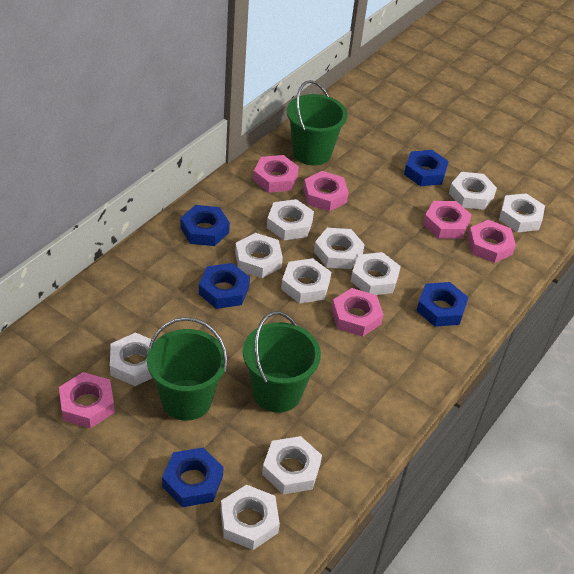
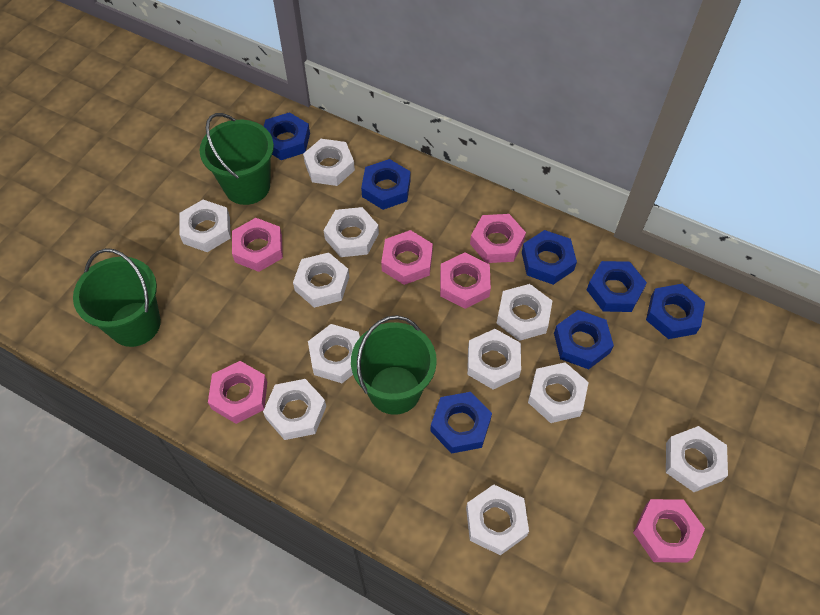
blue nut: [162,447,224,507] [180,205,230,246] [199,263,250,309] [404,150,449,186] [416,282,469,327] = 5 -> [264,112,310,160] [361,159,410,210] [430,392,492,454] [522,230,577,285] [554,310,614,369] [587,261,647,312] [646,284,705,339] = 7
white nut: [110,332,155,386] [220,485,280,550] [235,233,283,278] [262,436,322,494] [267,199,314,240] [281,258,331,304] [314,228,365,269] [350,252,401,295] [449,172,497,210] [499,193,545,232] = 10 -> [179,200,231,252] [263,379,326,440] [293,253,349,308] [303,139,355,186] [308,324,360,383] [324,207,379,257] [466,485,529,555] [467,329,521,390] [496,284,552,341] [528,362,589,423] [666,426,728,492] = 11

